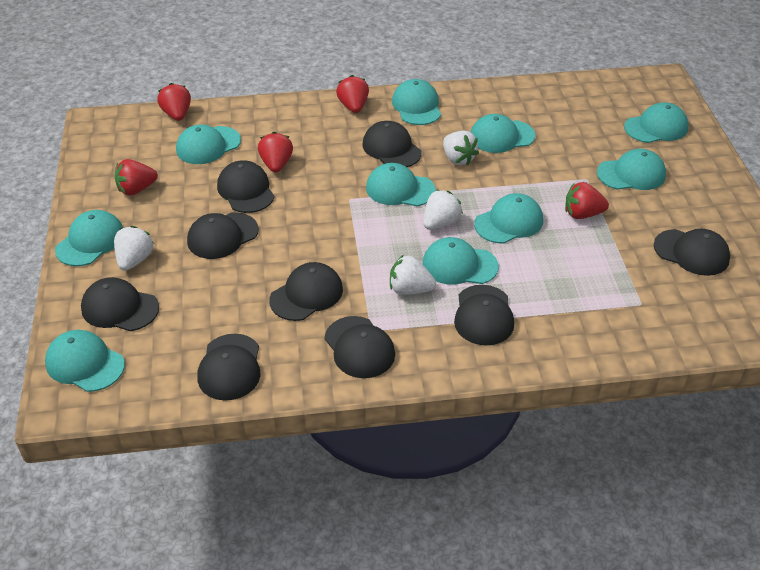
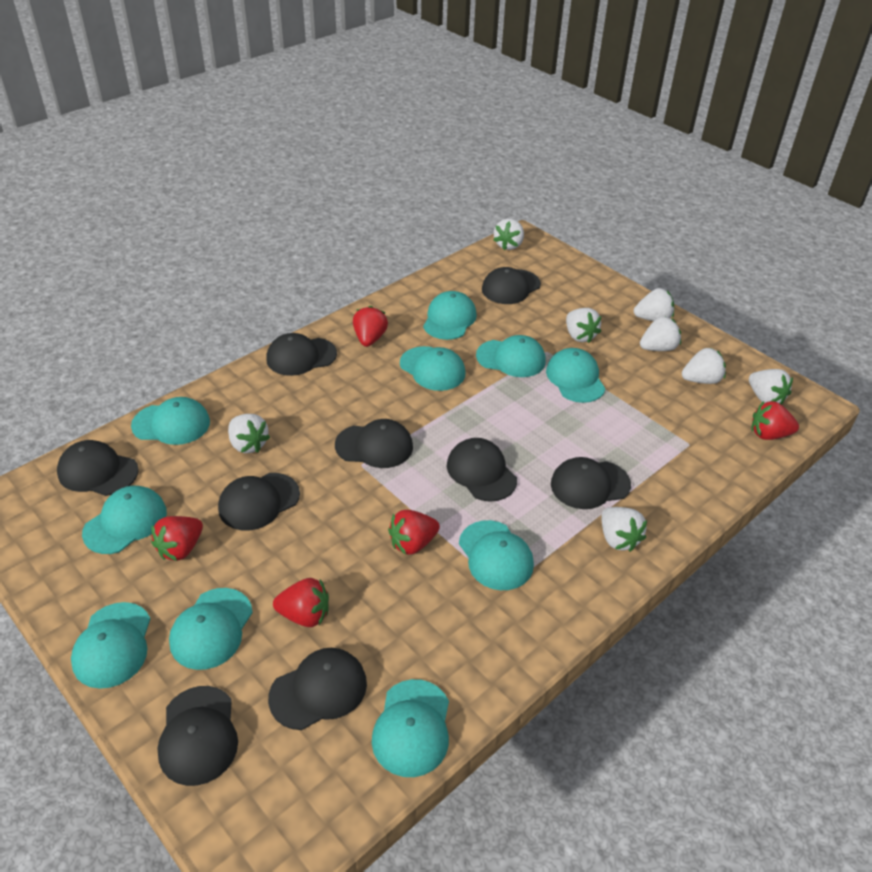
white strawberry: [114,226,154,271] [390,255,436,295] [423,189,463,230] [443,130,479,165] = 4 -> [228,414,270,453] [494,219,524,250] [566,308,601,343] [601,507,647,552] [634,288,674,321] [640,316,681,351] [682,347,726,384] [749,369,793,404] = 8

